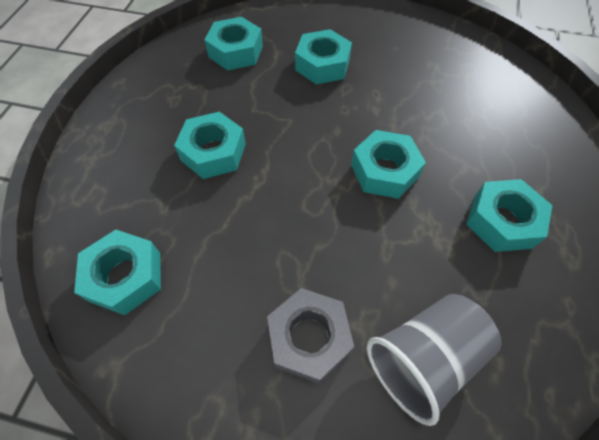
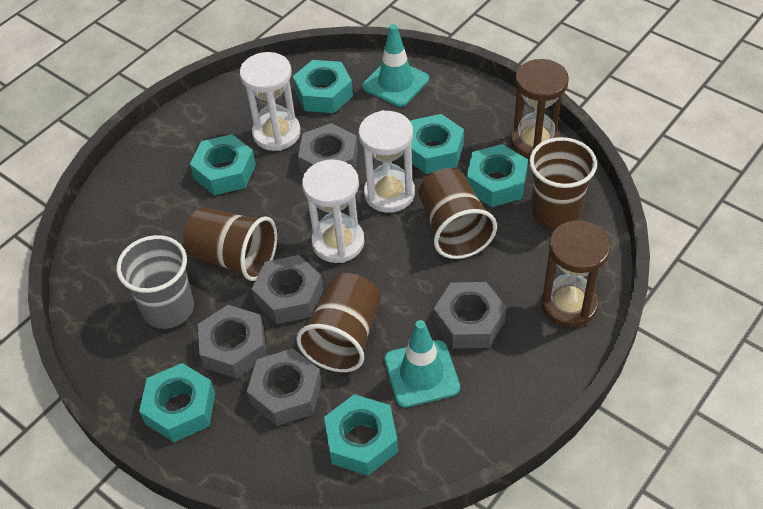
brown cup: none = 0 -> [183,207,277,281] [296,273,381,372] [419,168,497,259] [529,137,597,228] = 4
brown hourglass: none = 0 -> [510,59,569,159] [541,220,610,328] = 2
grey nut: [267,288,354,384] = 1 -> [198,305,266,379] [247,348,322,426] [252,255,323,324] [298,123,358,174] [434,282,506,349] = 5
turquoise traffic cone: none = 0 -> [362,24,429,107] [384,320,460,408] = 2
white hourglass: none = 0 -> [240,52,301,151] [302,159,365,263] [359,110,415,213] = 3

